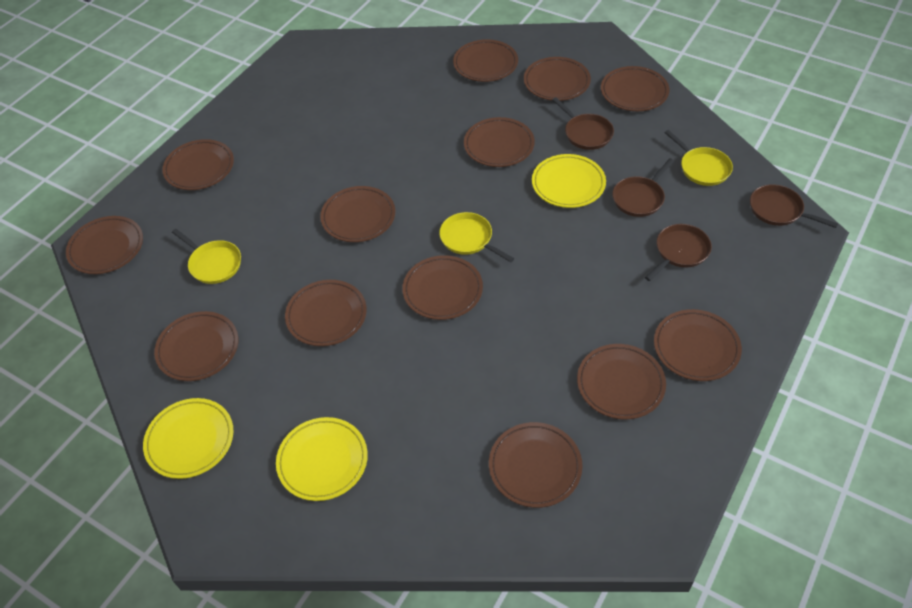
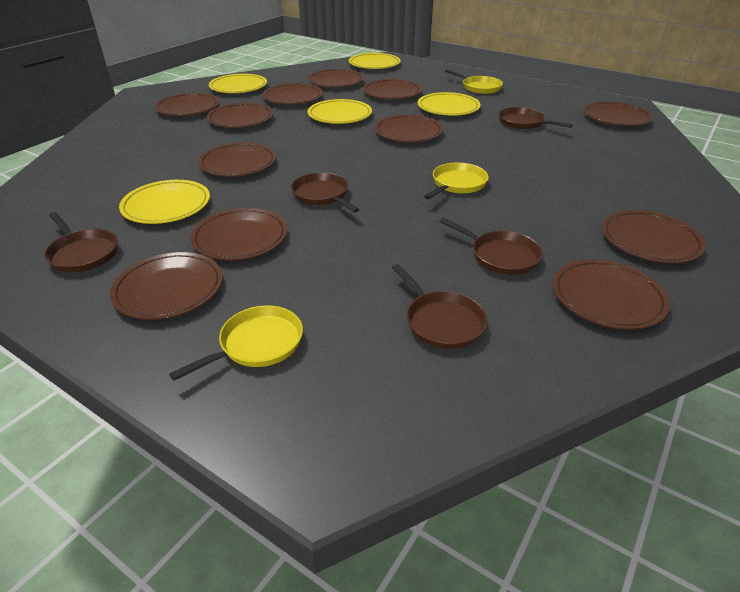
brown pan: [552,97,614,150] [612,158,674,217] [645,224,712,281] [750,184,838,228] = 4 -> [44,212,118,272] [291,172,359,212] [392,264,487,349] [439,218,542,275] [499,107,573,129] = 5
brown plate: [66,216,143,274] [154,311,238,381] [162,139,234,190] [285,280,367,346] [320,186,395,242] [402,255,483,320] [453,39,518,82] [464,117,535,167] [489,422,582,508] [524,57,591,101] [577,344,666,420] [601,66,669,111] [654,309,742,381] = 13 -> [110,252,223,320] [154,93,219,116] [190,208,287,260] [198,142,276,177] [207,103,273,128] [262,83,323,105] [307,69,363,88] [363,79,422,99] [374,115,443,142] [553,259,670,330] [584,101,653,126] [602,210,706,264] = 12
yellow plate: [143,398,233,479] [276,417,368,501] [532,154,606,208] = 3 -> [119,180,210,224] [209,74,267,93] [308,99,372,124] [349,53,401,69] [418,92,481,116] = 5

